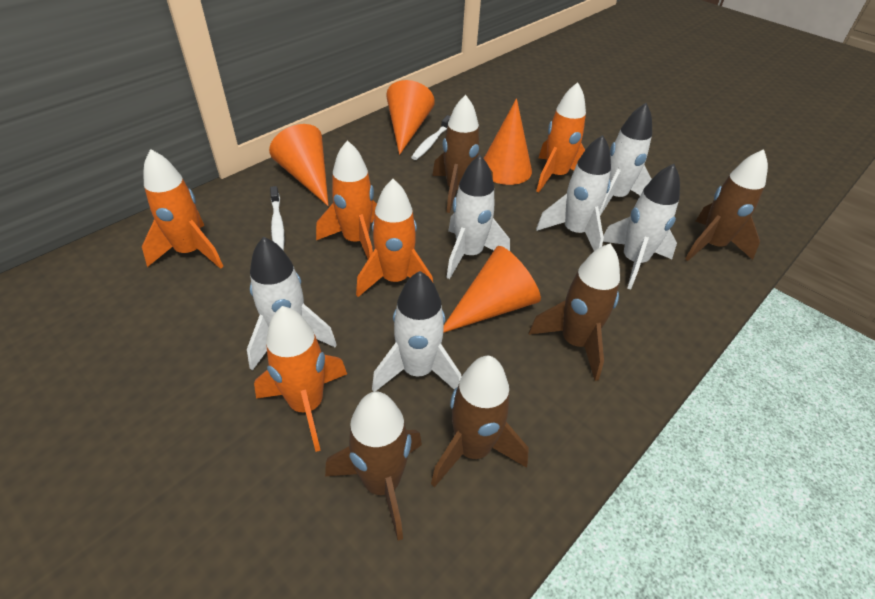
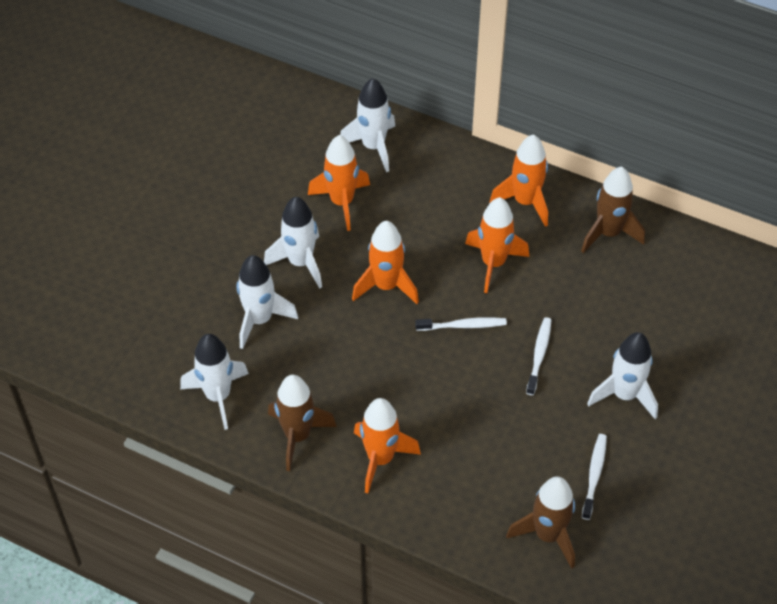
brown rocket: [325,392,422,541] [431,356,529,487] [432,95,493,213] [528,243,620,381] [685,149,768,261] = 5 -> [268,375,337,471] [506,476,575,569] [581,166,645,253] = 3
orange cone: [269,124,329,206] [386,80,435,155] [443,246,541,333] [484,98,532,185] = 4 -> none = 0
white rocket: [247,237,337,371] [372,271,461,392] [446,155,510,279] [536,135,611,251] [599,103,652,216] [603,164,680,289] = 6 -> [180,334,249,430] [237,255,298,349] [264,197,322,289] [340,78,395,172] [587,332,658,419] = 5
white toothbrush: [270,186,285,251] [411,115,451,160] = 2 -> [415,317,507,331] [526,317,551,395] [582,434,607,520] = 3

